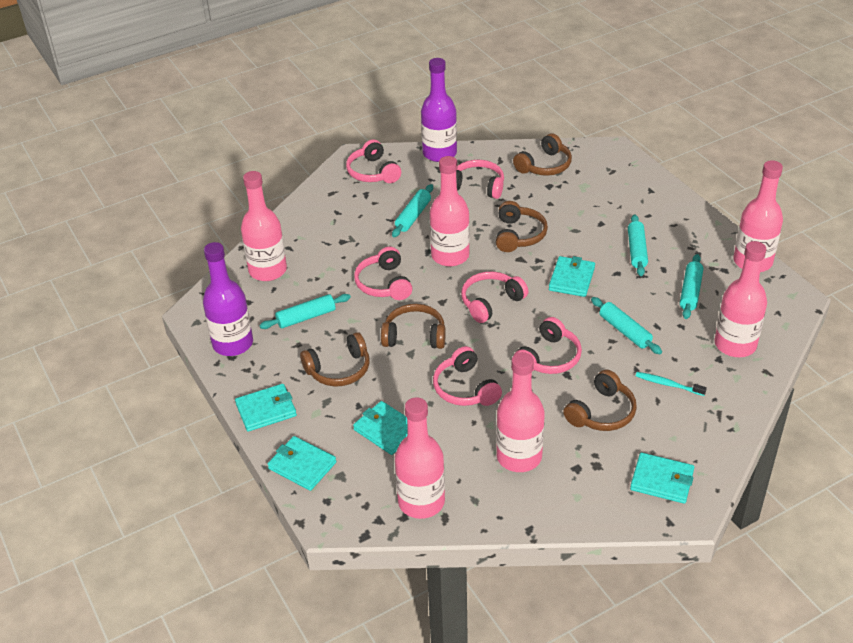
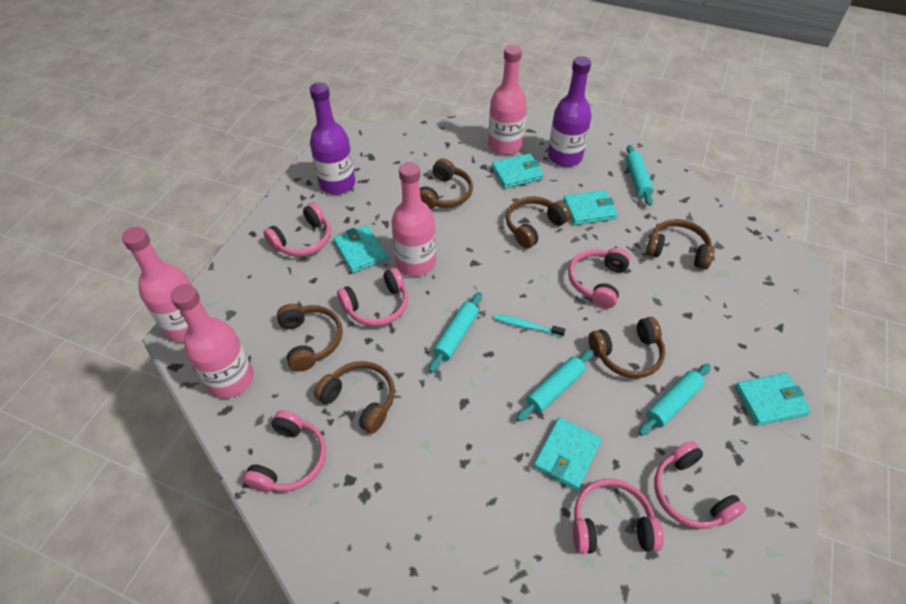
brown headphones: [300,332,369,387] [381,304,446,349] [496,201,548,252] [513,133,572,176] [563,369,637,431] = 5 -> [277,304,342,372] [314,361,395,434] [420,158,473,209] [506,196,571,249] [589,317,665,378] [646,219,715,270] = 6
pink bottle: [241,171,287,281] [395,397,445,519] [430,156,470,267] [496,352,545,472] [714,241,767,357] [733,160,783,272] = 6 -> [122,227,202,342] [170,284,254,398] [391,162,436,276] [488,45,527,155] = 4
turquoise rolling pin: [259,294,351,329] [392,184,433,237] [591,297,662,354] [628,214,648,276] [680,254,703,319] = 5 -> [429,292,482,373] [516,350,594,421] [626,145,654,206] [638,364,711,436] = 4

